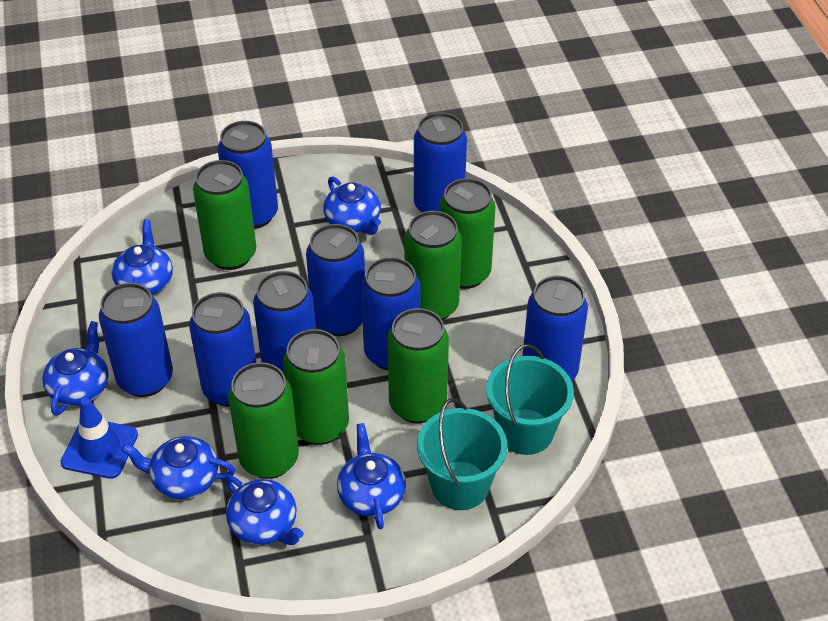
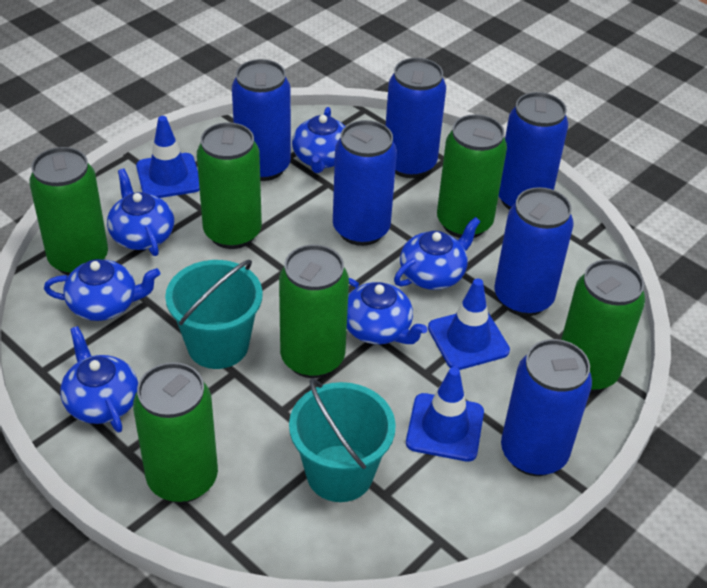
blue can: [99,283,173,397] [189,292,256,407] [218,121,278,229] [253,271,316,374] [306,224,365,336] [361,257,420,370] [414,112,467,213] [523,276,588,381] = 8 -> [232,59,291,181] [333,120,397,246] [386,58,446,178] [495,187,574,316] [499,92,568,210] [501,339,592,476] = 6
blue traffic cone: [60,398,138,479] = 1 -> [136,116,200,198] [406,367,484,462] [428,279,510,370] = 3

